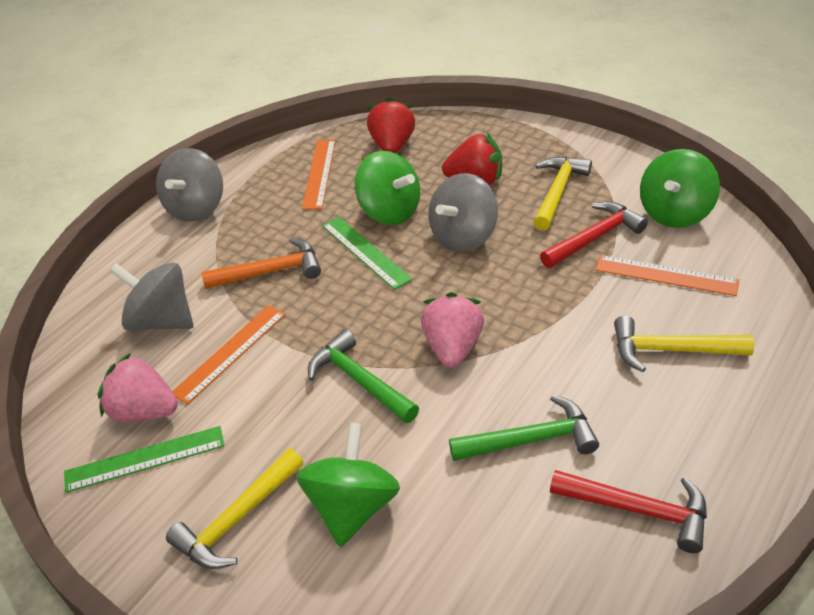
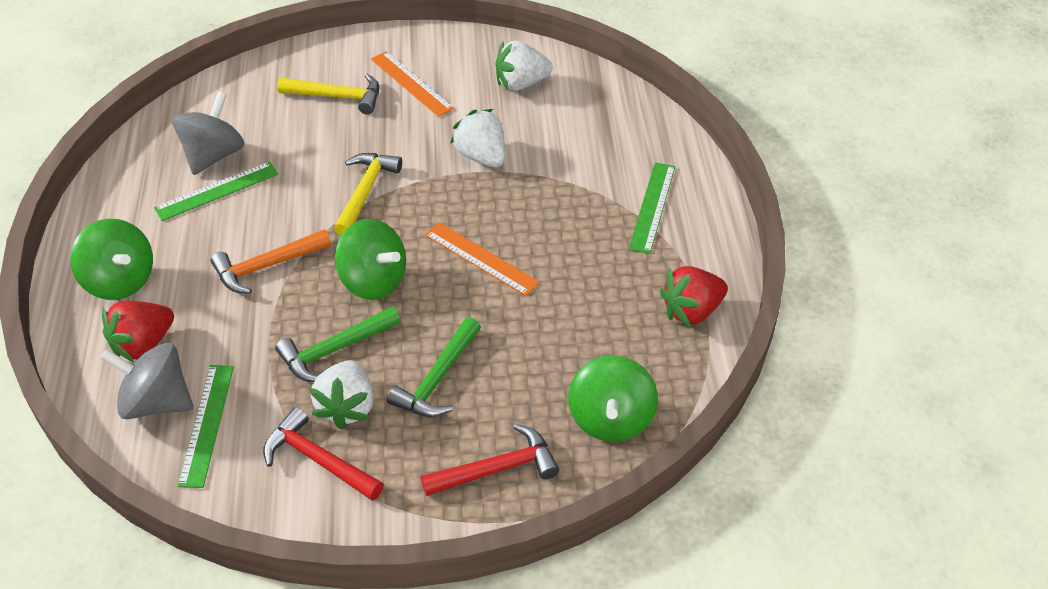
green ruler: [64,426,225,493] [322,217,413,290] = 2 -> [154,162,278,221] [178,365,234,488] [629,162,675,254] = 3
grey spinning top: [110,262,194,331] [156,148,223,222] [428,173,498,252] = 3 -> [101,343,193,419] [172,92,244,175] = 2
orange ruler: [172,305,286,404] [302,140,336,210] [596,255,739,296] = 3 -> [371,51,454,117] [425,222,540,296] = 2
pink strawberry: [98,353,178,422] [421,292,484,368] = 2 -> none = 0
white strawberry: none = 0 -> [309,360,374,430] [450,109,505,168] [495,40,553,91] = 3
yellow hammer: [166,449,304,569] [533,157,592,230] [614,316,754,372] = 3 -> [277,74,379,115] [334,153,402,236] = 2

